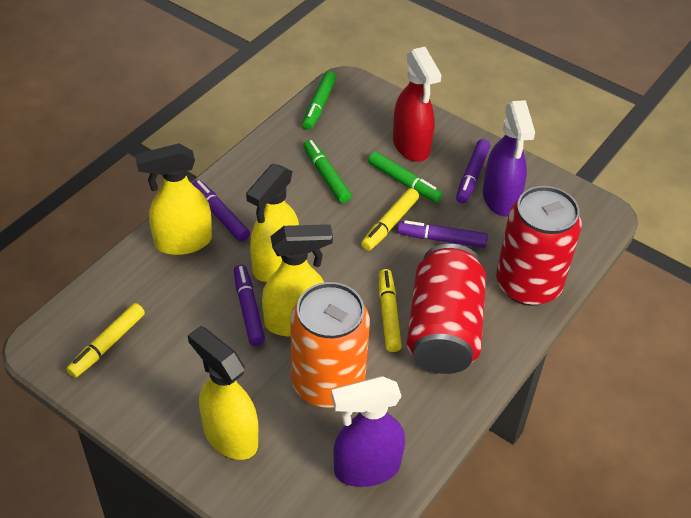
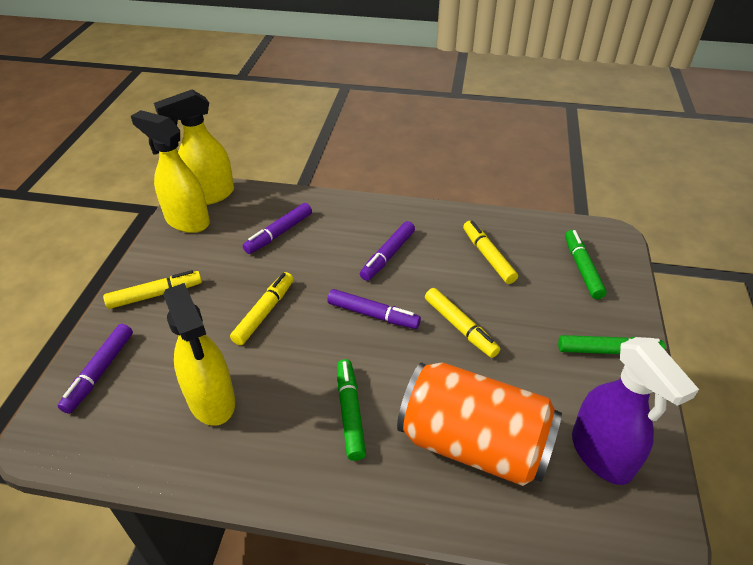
purple spray bottle: [331,376,405,487] [483,100,535,217] = 2 -> [572,337,699,485] = 1
red can: [407,244,486,374] [496,186,582,306] = 2 -> none = 0
red spray bottle: [393,47,442,162] = 1 -> none = 0
yellow marker: [66,303,145,378] [361,188,419,251] [379,269,402,352] = 3 -> [103,270,202,309] [230,272,294,345] [425,288,500,358] [463,221,518,284] = 4
yellow spray bottle: [135,143,212,255] [188,326,258,460] [246,164,299,282] [262,224,333,337] = 4 -> [131,110,210,233] [154,90,234,205] [163,283,235,426] = 3

